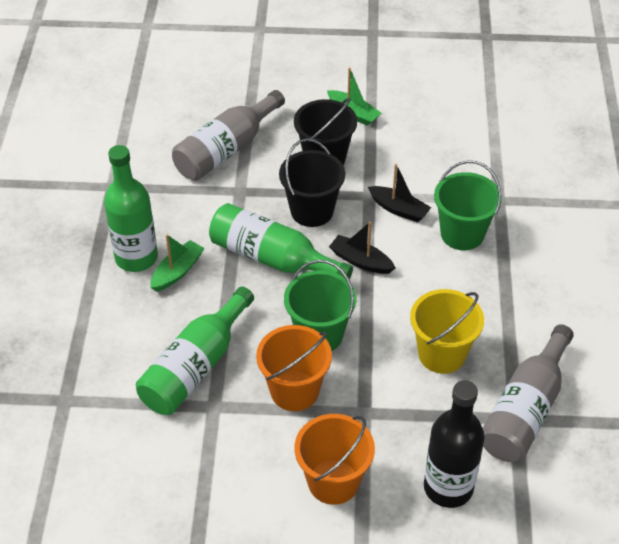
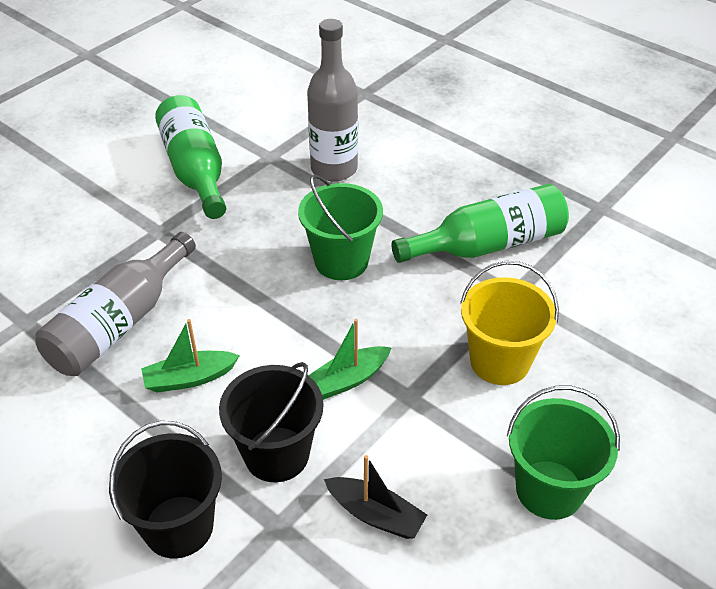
black boat: [329,222,395,274] [368,164,431,222] = 2 -> [324,455,427,539] = 1
black bottle: [424,380,485,508] = 1 -> none = 0
green bottle: [104,145,158,272] [136,286,254,415] [209,203,353,280] = 3 -> [155,95,226,219] [392,184,569,263] = 2
orange bucket: [256,325,332,411] [295,414,375,505] = 2 -> none = 0

